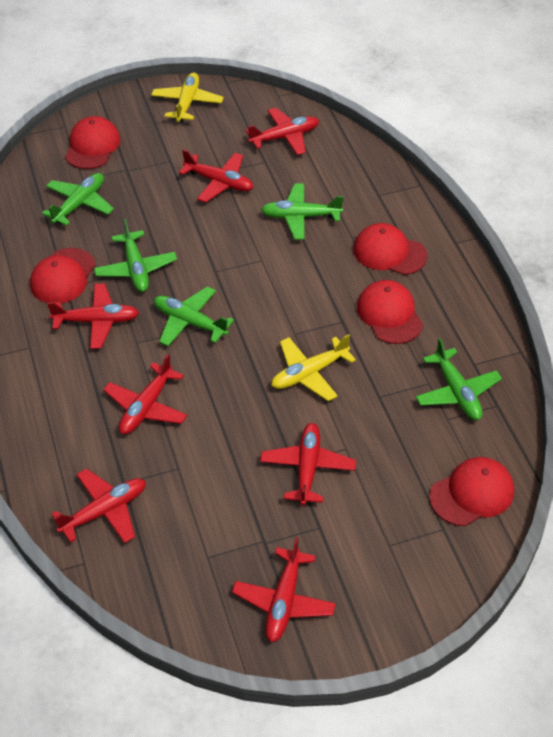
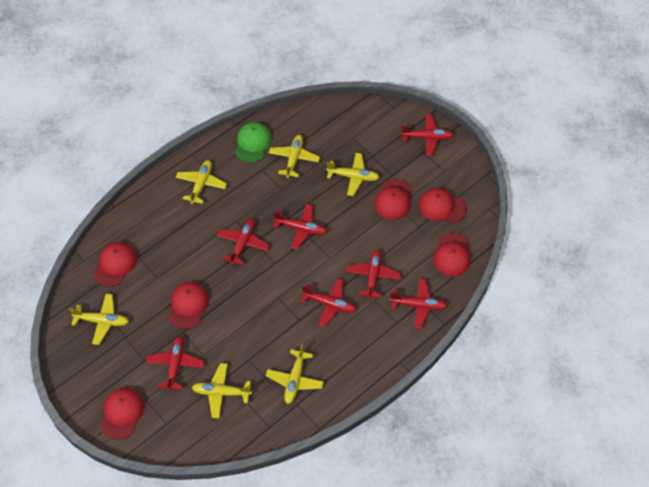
green cap: none = 0 -> [235,122,272,163] = 1
green plane: [42,173,114,226] [94,219,177,292] [154,286,234,346] [261,184,344,239] [416,338,502,420] = 5 -> none = 0
red cap: [30,248,96,303] [65,116,121,169] [353,223,427,275] [357,280,423,344] [429,457,514,526] = 5 -> [93,242,137,287] [100,388,145,440] [169,282,209,329] [374,179,412,220] [419,188,467,223] [433,232,470,276] = 6
yellow plane: [151,73,224,122] [271,334,356,401] = 2 -> [69,294,129,345] [176,160,227,204] [192,363,252,418] [266,344,324,404] [269,135,320,178] [326,153,380,196] = 6

